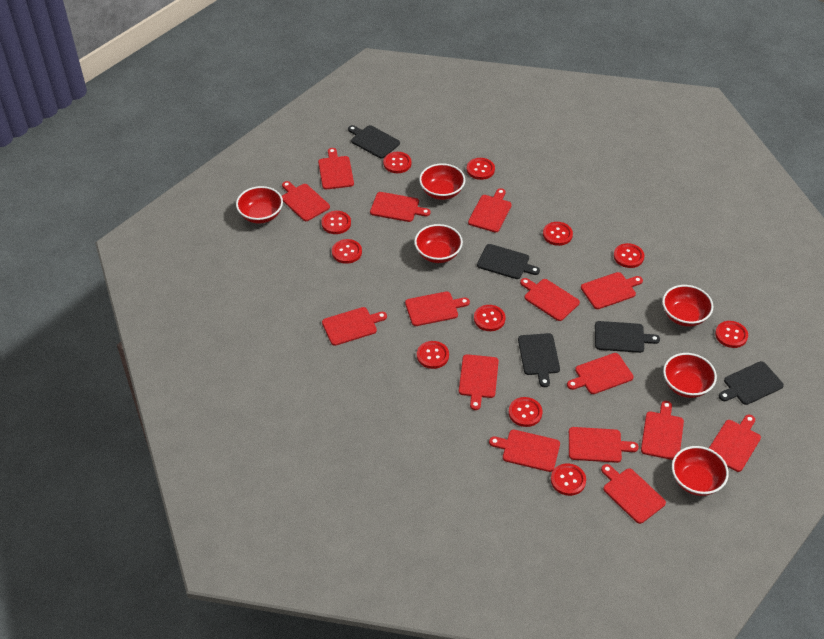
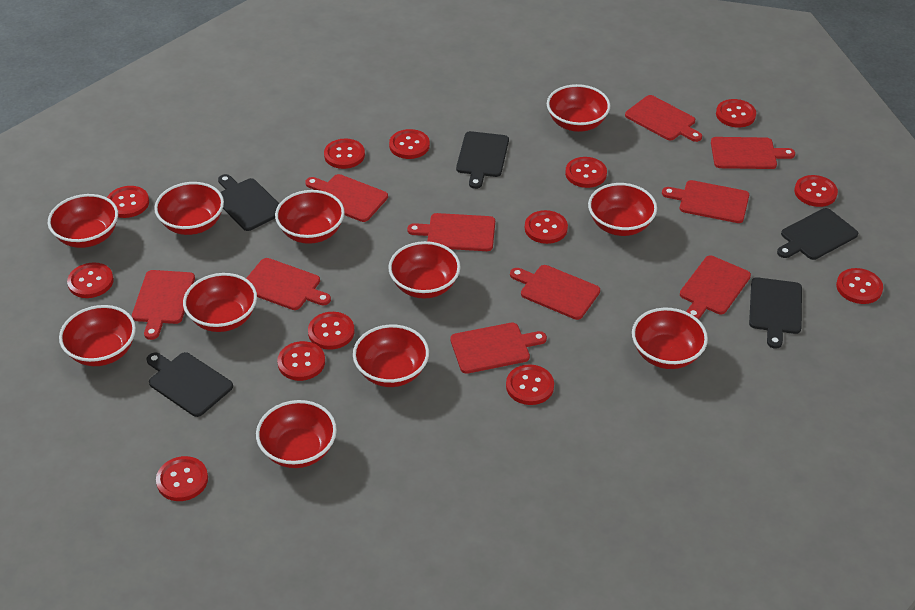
red bowl: [236,186,283,224] [414,224,463,263] [419,163,465,200] [662,285,713,327] [663,353,717,398] [672,446,729,496] = 6 -> [48,194,118,248] [59,305,136,366] [154,182,224,235] [183,273,257,332] [256,400,337,468] [275,190,345,244] [353,325,429,387] [388,241,461,298] [547,84,610,132] [588,183,657,236] [632,308,708,369] = 11
red button: [321,211,351,234] [332,239,362,264] [383,152,412,173] [417,341,449,369] [467,158,495,180] [474,305,505,331] [509,397,542,427] [543,222,573,246] [551,463,586,496] [614,243,644,268] [715,321,748,348] = 11 -> [67,263,114,298] [107,186,149,218] [156,456,208,501] [277,341,325,381] [308,312,355,350] [324,139,365,169] [389,129,430,159] [506,364,554,405] [525,210,568,244] [565,157,607,188] [716,99,756,128] [794,175,838,207] [836,268,883,304] = 13
red cutting board: [282,181,330,221] [318,148,354,189] [322,307,387,346] [370,192,431,222] [405,291,470,326] [459,354,499,410] [468,188,512,233] [489,430,560,472] [520,278,580,321] [567,353,634,394] [569,427,639,463] [581,272,643,309] [601,464,666,524] [641,401,684,460] [709,415,761,472] = 15 -> [132,270,195,340] [246,258,331,310] [305,174,388,222] [407,213,495,251] [450,323,547,374] [510,265,600,320] [625,95,702,142] [662,180,749,223] [680,256,751,320] [711,137,795,169] = 10

